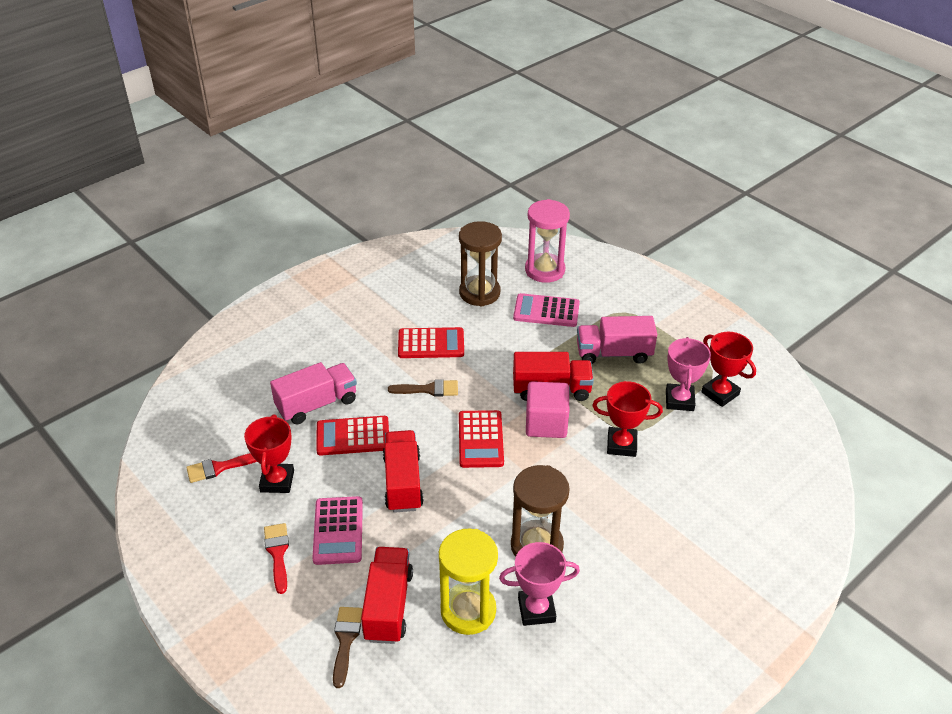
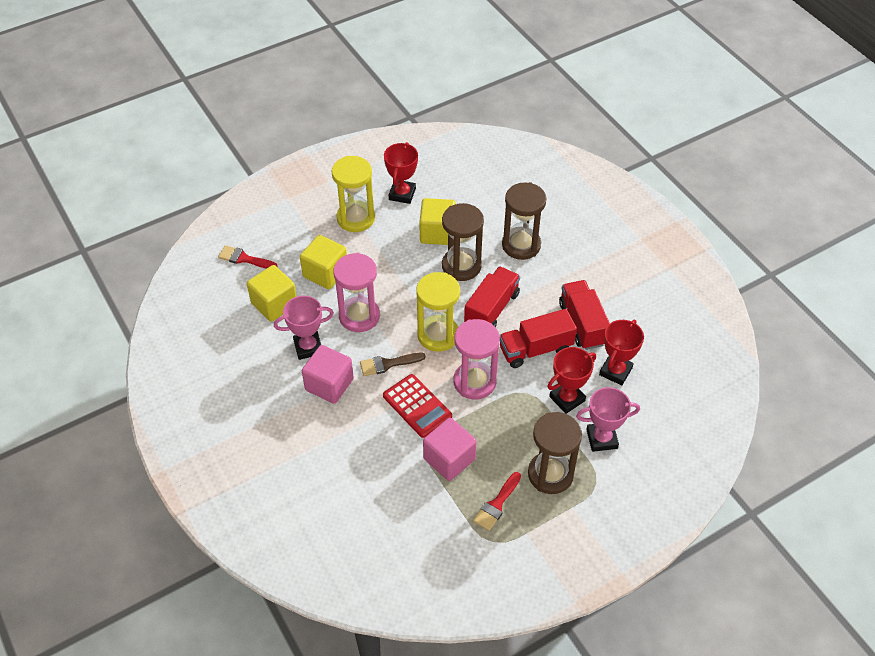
brown brush: [333,607,363,688] [388,379,458,397] = 2 -> [360,353,425,376] = 1
brown hourglass: [459,221,502,307] [511,465,570,557] = 2 -> [442,203,484,281] [502,182,546,260] [528,412,582,494] = 3
pink calculator: [312,496,363,565] [513,293,580,327] = 2 -> none = 0
pink cube: [526,381,569,438] = 1 -> [302,345,354,404] [423,418,477,481] = 2
pink hourglass: [525,199,570,283] = 1 -> [333,253,380,332] [454,319,500,399] = 2
pink truck: [270,362,357,424] [577,316,657,364] = 2 -> none = 0
red calculator: [316,416,389,456] [398,327,464,358] [459,410,504,468] = 3 -> [383,374,452,438] = 1
yellow cube: none = 0 -> [247,265,297,322] [300,235,347,289] [419,198,456,245] = 3
yellow hourglass: [439,529,498,635] = 1 -> [332,156,375,232] [416,272,460,352] = 2

